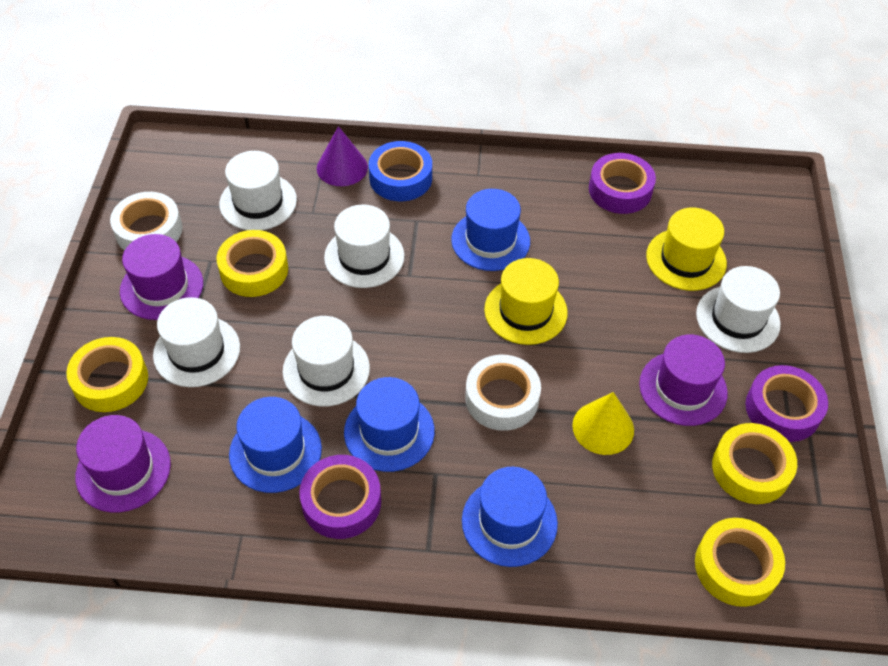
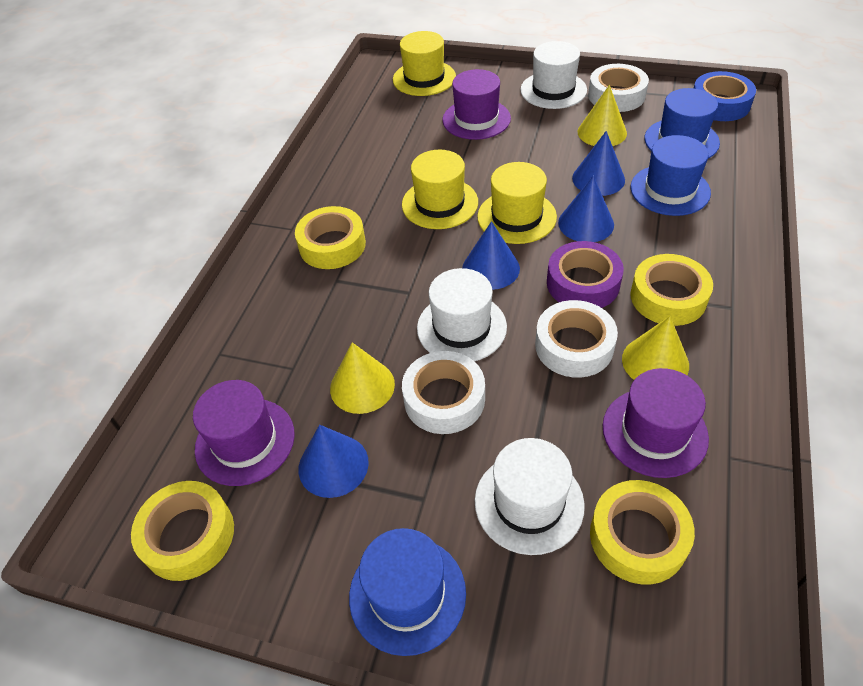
blue cone: none = 0 -> [298,425,369,498] [462,221,520,290] [558,176,614,242] [572,131,625,196] = 4
blue hat: [229,397,322,493] [344,377,435,472] [451,189,530,271] [462,467,558,567] = 4 -> [349,528,466,656] [631,135,711,216] [645,88,720,159] = 3
purple cone: [317,126,368,186] = 1 -> none = 0
purple tape: [299,455,381,539] [589,153,656,214] [746,365,828,442] = 3 -> [547,241,624,308] = 1
white hat: [153,297,240,387] [219,151,297,230] [283,316,370,407] [324,204,405,288] [696,266,781,353] = 5 -> [417,268,507,361] [475,438,585,555] [520,41,587,109] = 3
white tape: [110,192,183,251] [465,355,541,431] = 2 -> [402,351,485,434] [535,300,618,378] [588,64,649,112] = 3
yellow cone: [572,392,634,455] = 1 -> [330,342,395,414] [577,85,627,146] [622,316,689,380] = 3
yellow hat: [484,258,568,345] [646,208,727,291] = 2 -> [393,31,456,96] [402,150,478,229] [477,162,557,244] = 3

